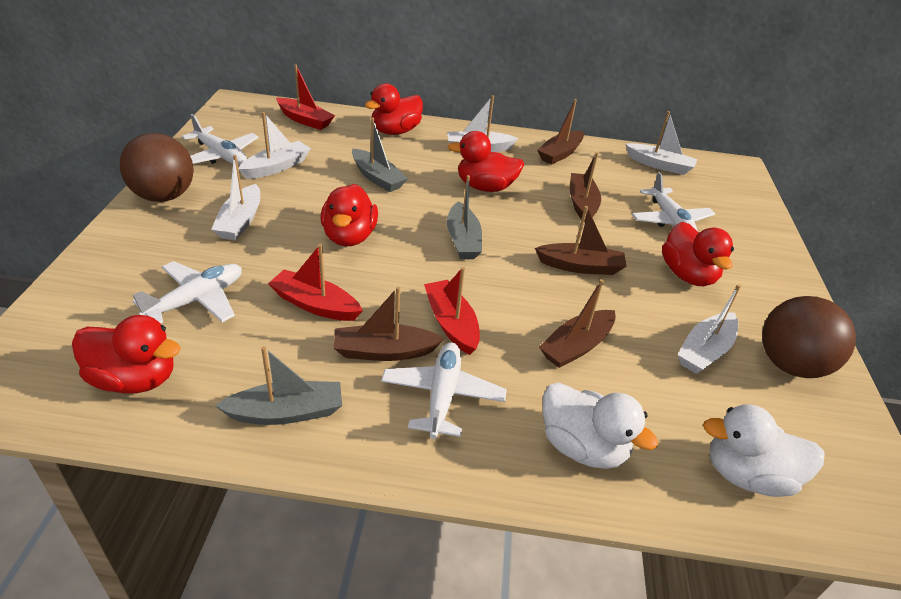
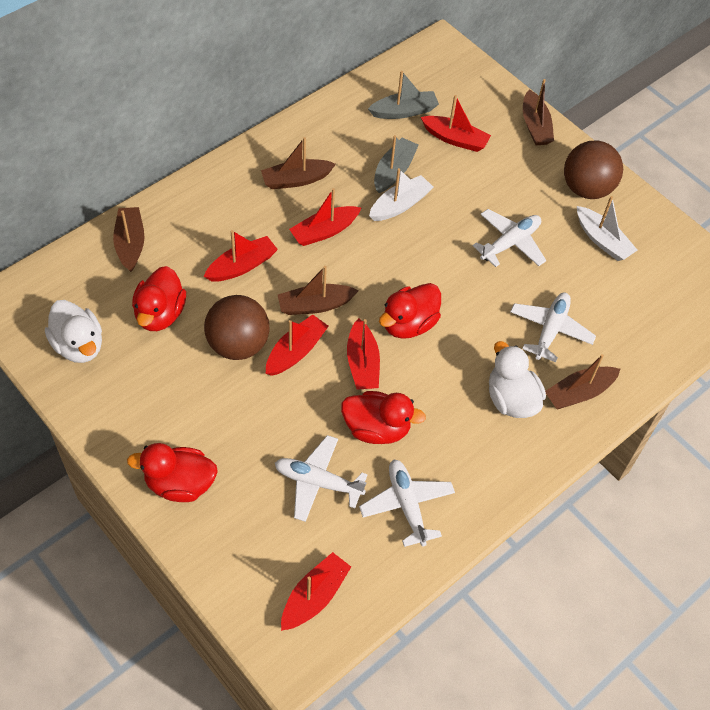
grey boat: [215,346,342,425] [352,118,408,192] [447,175,482,259] = 3 -> [368,71,439,119] [374,135,419,193] = 2
red boat: [268,244,363,321] [276,65,335,130] [424,267,480,355] = 3 -> [204,230,278,282] [266,314,329,376] [281,552,351,631] [289,188,361,246] [347,318,380,390] [421,95,491,152] = 6
red duck: [72,315,180,394] [321,184,378,246] [365,83,423,135] [448,131,524,192] [662,222,734,286] = 5 -> [127,443,218,502] [132,266,186,331] [341,391,426,444] [379,283,441,339] = 4
white boat: [211,155,260,240] [238,112,311,179] [447,95,518,152] [626,111,698,175] [678,284,741,374] = 5 -> [369,168,433,221] [577,196,638,261] = 2

